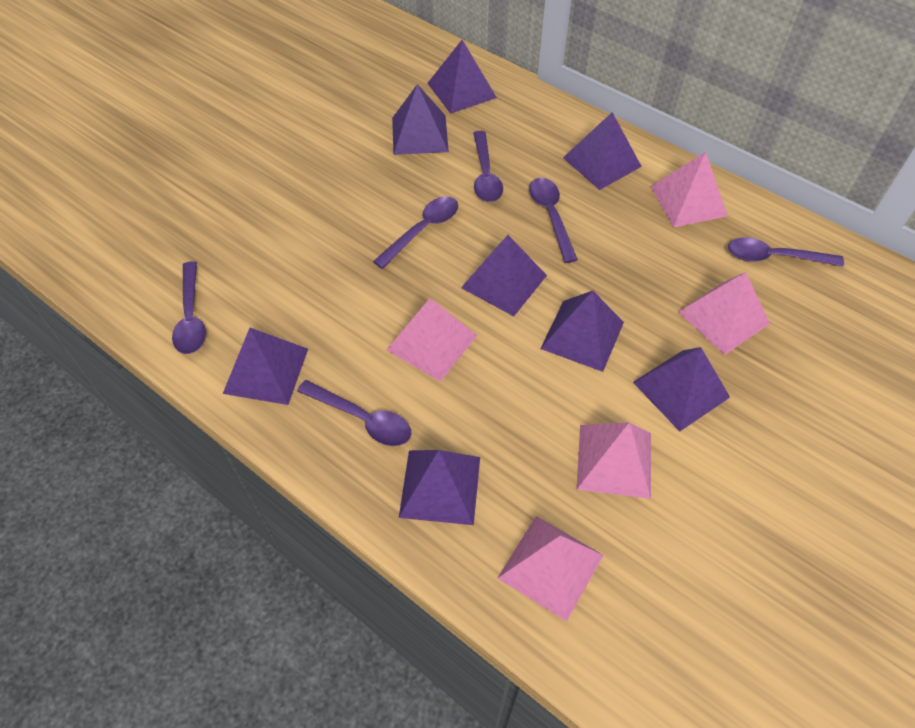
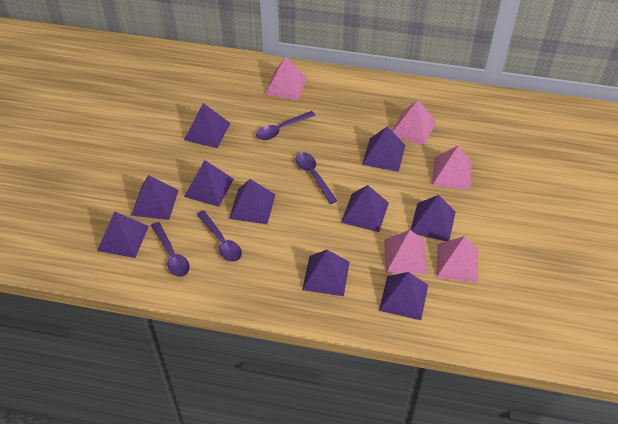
purple pyramid: [223,328,308,405] [392,84,449,155] [399,450,480,525] [427,40,497,114] [461,235,547,316] [540,291,624,372] [563,112,642,190] [633,347,730,432] = 8 -> [97,211,149,258] [131,175,179,220] [184,103,230,148] [184,160,234,207] [229,179,275,224] [302,250,350,296] [341,185,389,232] [362,127,405,172] [379,272,428,320] [411,195,456,241] = 10
purple spoon: [172,261,206,354] [297,380,411,446] [373,196,458,269] [473,131,503,202] [529,178,578,263] [728,237,844,267] = 6 -> [151,222,190,277] [197,210,242,262] [256,111,316,140] [295,152,337,204] = 4

